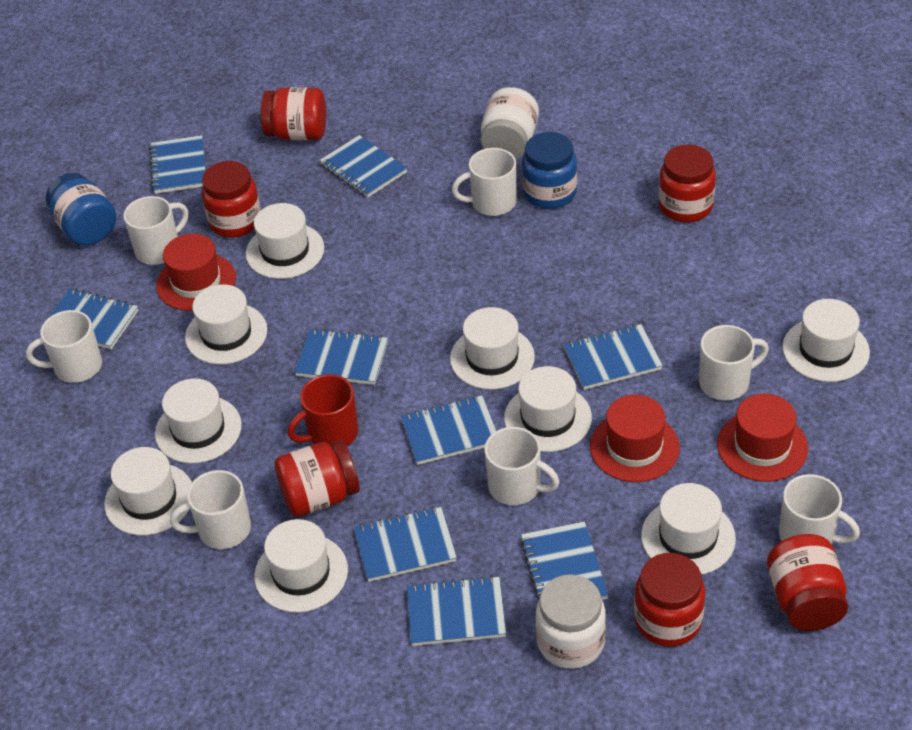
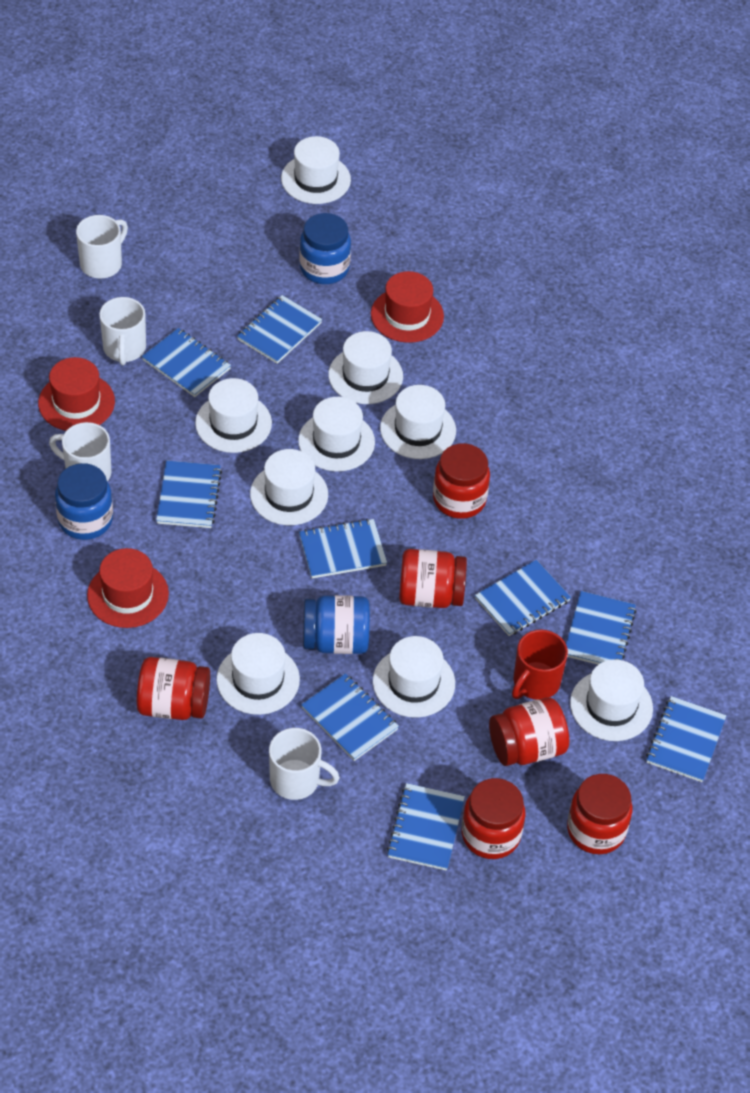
blue jar: [46,173,116,246] [522,132,577,209] = 2 -> [55,463,113,540] [299,213,351,284] [303,595,370,654] = 3
white jar: [481,87,539,159] [535,574,606,669] = 2 -> none = 0
white mug: [26,310,102,383] [124,196,188,265] [170,470,251,549] [452,148,517,216] [484,427,560,505] [699,325,769,400] [779,474,860,545] = 7 -> [49,422,111,481] [76,215,128,279] [99,297,146,365] [269,728,340,800] = 4

